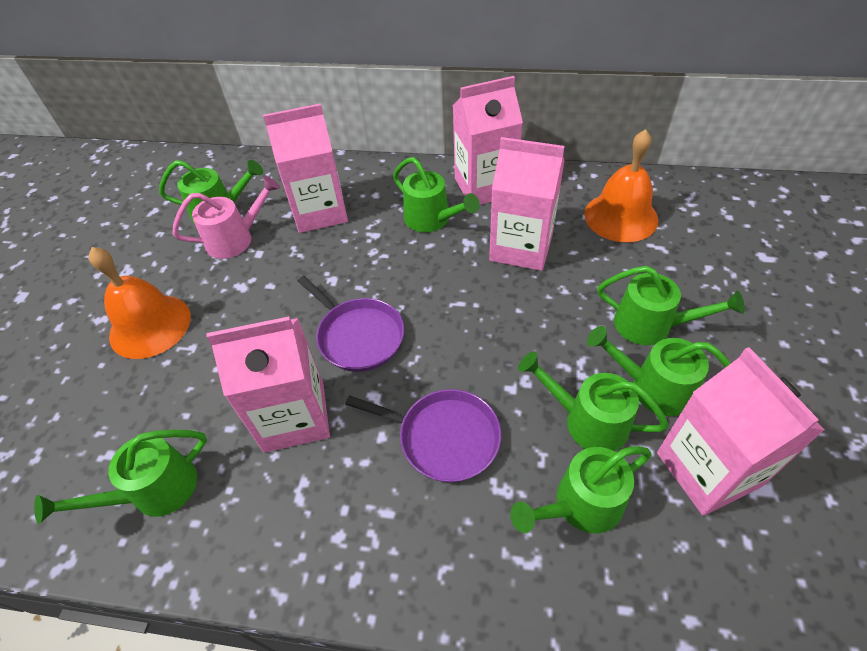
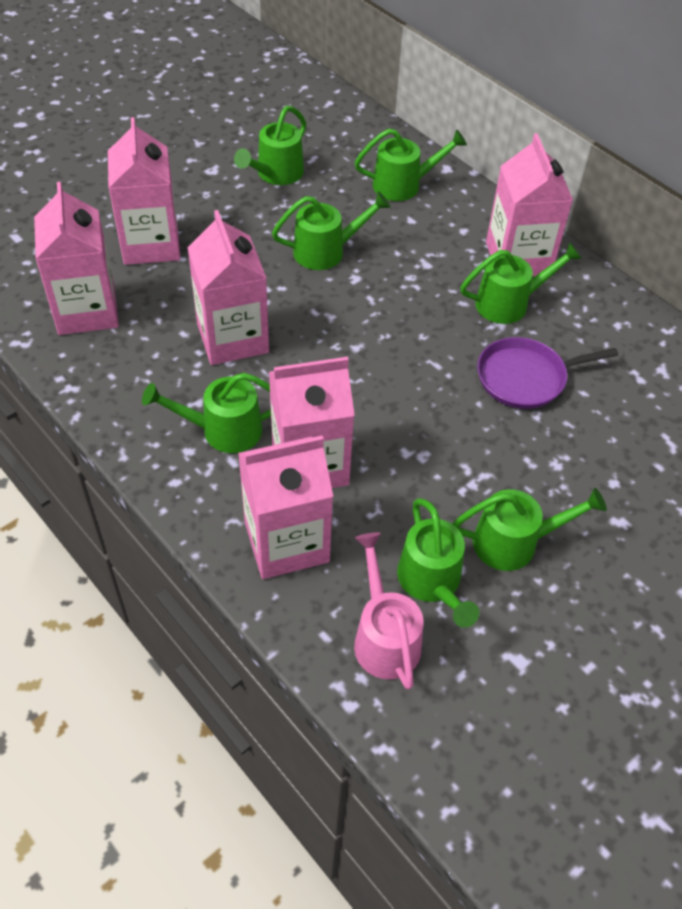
orange bell: [89,247,191,359] [584,129,658,242] = 2 -> none = 0
pink carton: [206,317,330,453] [263,103,348,233] [453,76,523,205] [489,137,565,271] [657,347,824,516] = 5 -> [34,182,119,335] [108,117,180,265] [187,210,269,365] [238,436,333,579] [269,357,355,488] [486,133,573,277] = 6
purple pan: [298,276,404,372] [345,389,501,482] = 2 -> [477,337,618,409] = 1

